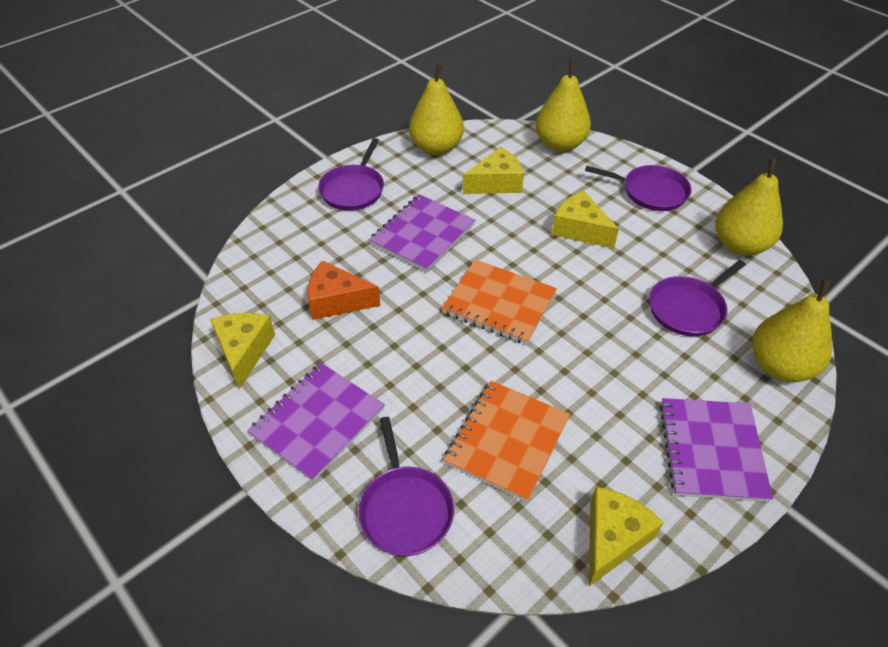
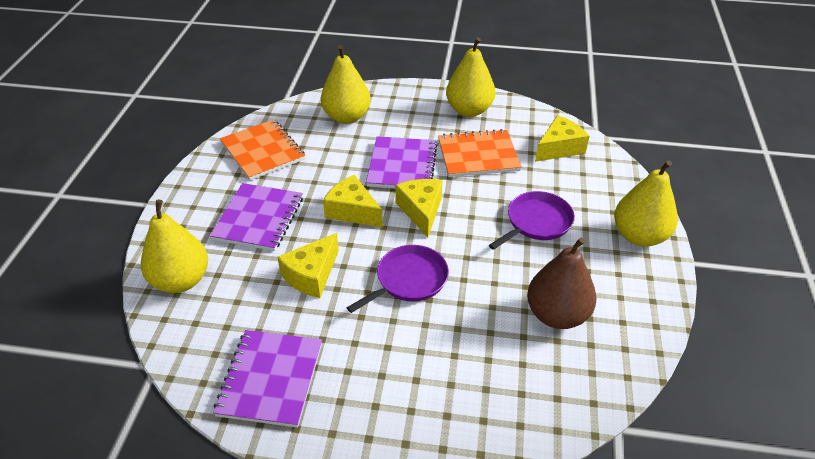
brown pear: none = 0 -> [527,237,596,329] = 1
orange cheese: [307,260,381,320] = 1 -> none = 0
purple pan: [318,138,384,211] [358,417,454,556] [585,165,692,211] [649,260,746,336] = 4 -> [347,245,449,313] [489,191,575,250] = 2

